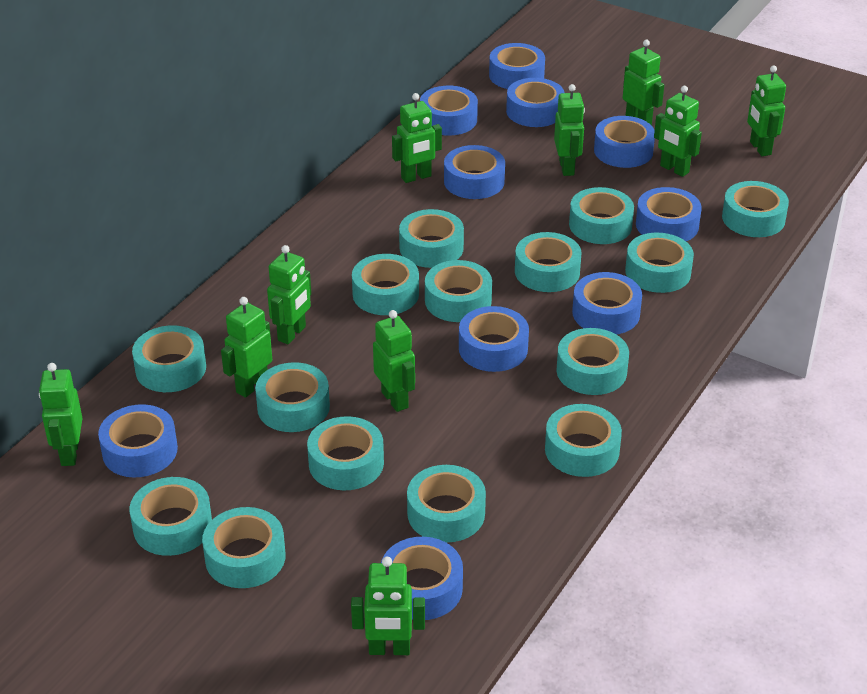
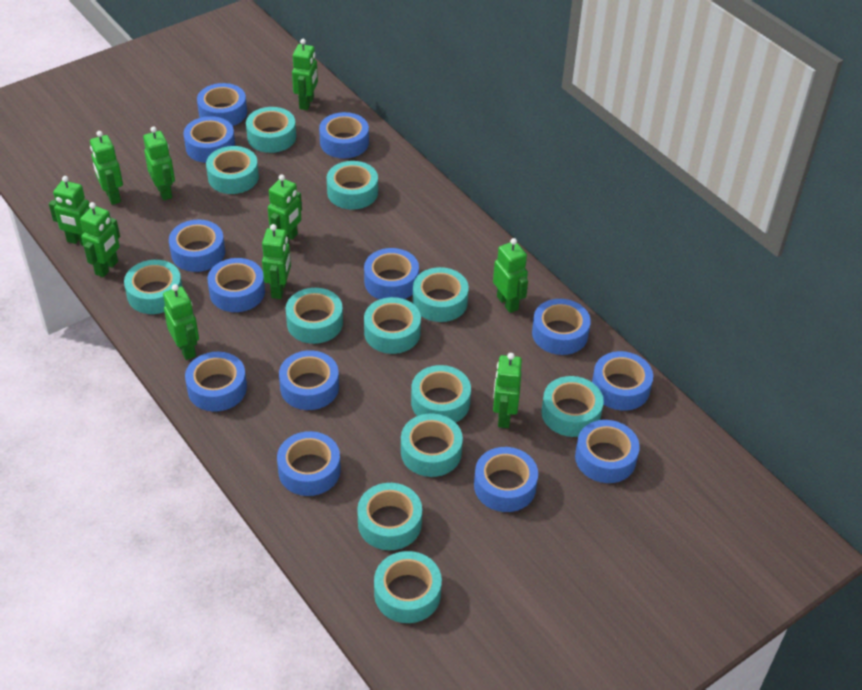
blue tape: [98,404,178,478] [381,537,463,620] [420,86,478,136] [444,145,505,199] [459,306,529,372] [489,43,545,89] [506,78,565,127] [572,272,642,334] [594,116,655,168] [636,187,702,241] = 10 -> [169,220,225,272] [183,116,235,163] [185,352,247,412] [197,83,247,126] [207,258,265,312] [277,431,341,496] [279,350,339,410] [319,112,369,158] [364,248,419,300] [474,447,538,512] [532,299,591,355] [575,420,640,483] [592,351,653,411] = 13
turquoise tape: [129,477,212,556] [132,325,206,392] [202,507,285,588] [255,362,330,432] [307,416,384,490] [352,254,419,315] [399,209,464,268] [407,465,486,543] [425,260,492,322] [515,232,582,292] [545,404,622,477] [556,328,629,395] [569,187,634,244] [625,233,694,293] [722,181,789,237] = 15 -> [124,260,182,314] [206,146,259,194] [246,107,296,153] [286,288,343,344] [327,161,378,210] [357,483,422,550] [364,297,421,354] [374,551,442,623] [401,413,463,477] [411,365,471,423] [413,267,469,322] [541,376,604,437] = 12

